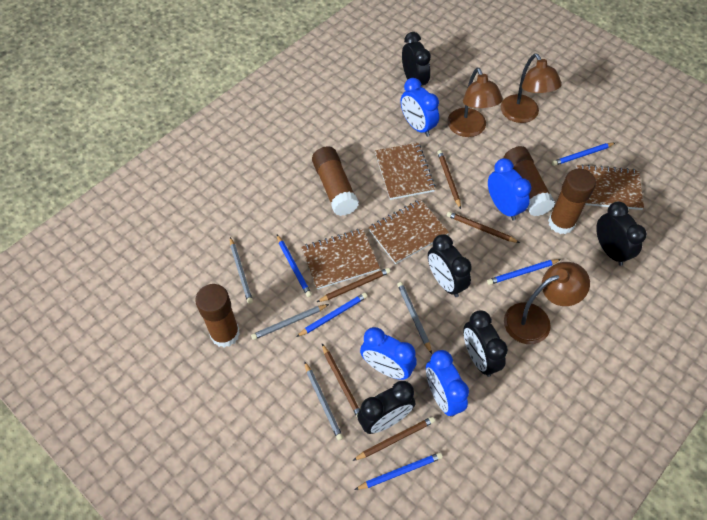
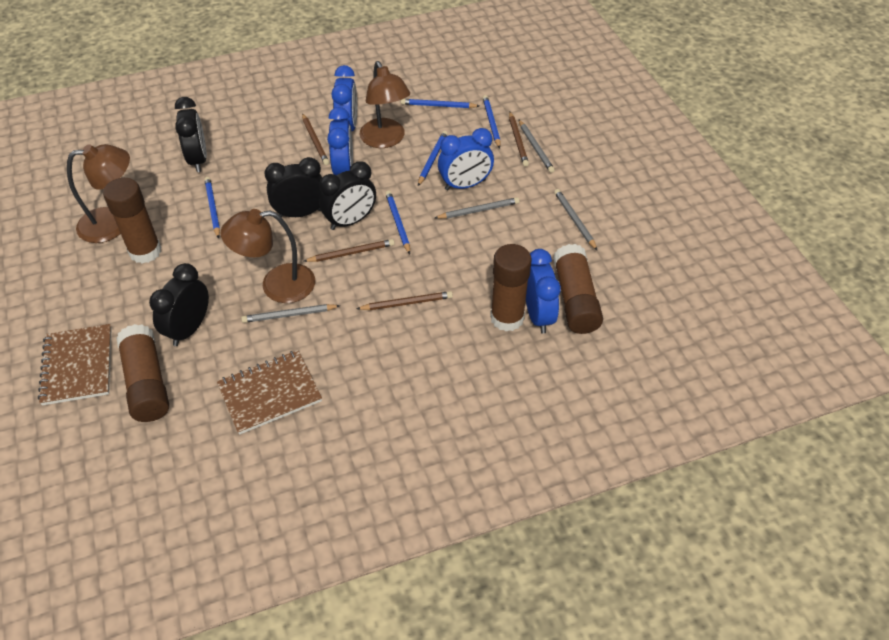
black clock: [357,381,415,434] [402,32,431,87] [428,234,472,297] [463,310,508,377] [596,201,647,266] = 5 -> [149,263,209,346] [175,97,207,172] [265,157,322,218] [319,161,376,230] = 4
brown notebook: [301,229,380,289] [368,199,449,264] [375,143,436,200] [576,164,644,210] = 4 -> [38,324,112,406] [217,350,322,435] = 2
brown pencil: [317,268,391,302] [322,344,360,419] [353,416,435,461] [437,150,461,209] [447,211,520,243] = 5 -> [302,113,329,165] [304,239,395,262] [356,291,453,310] [509,112,529,167] = 4

